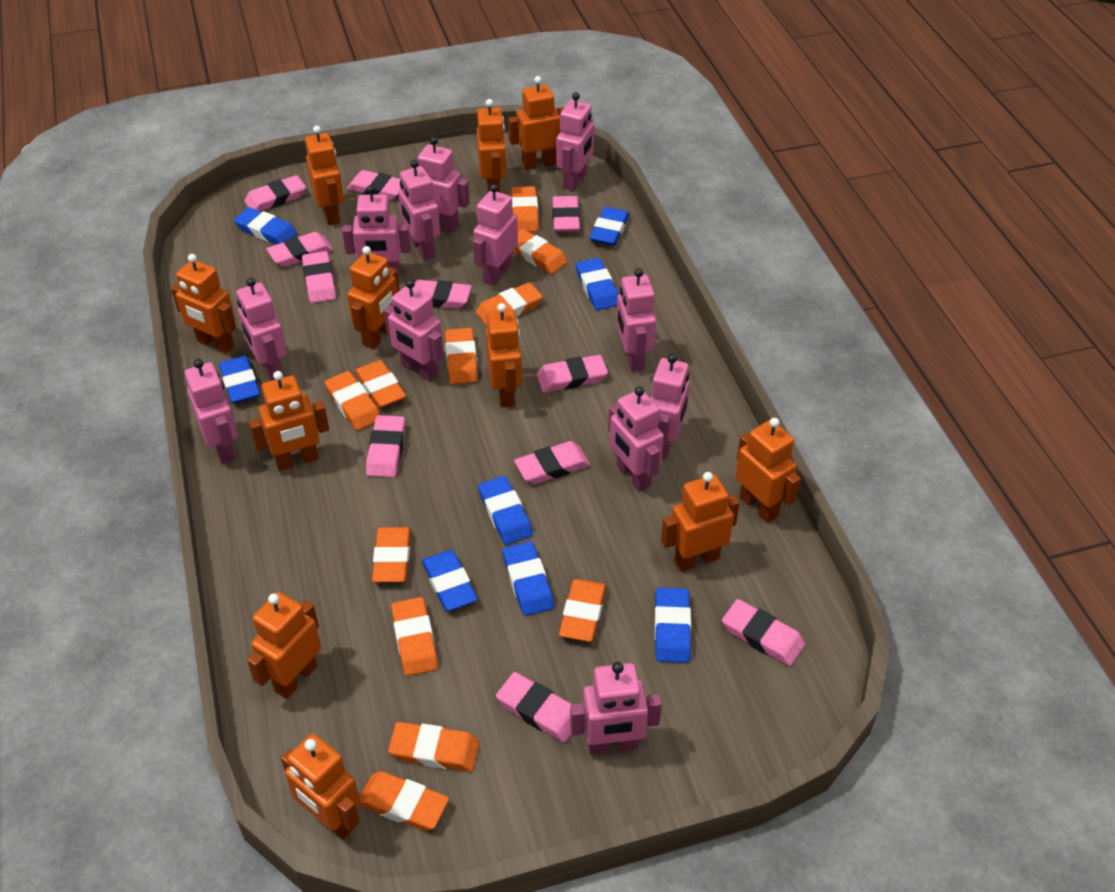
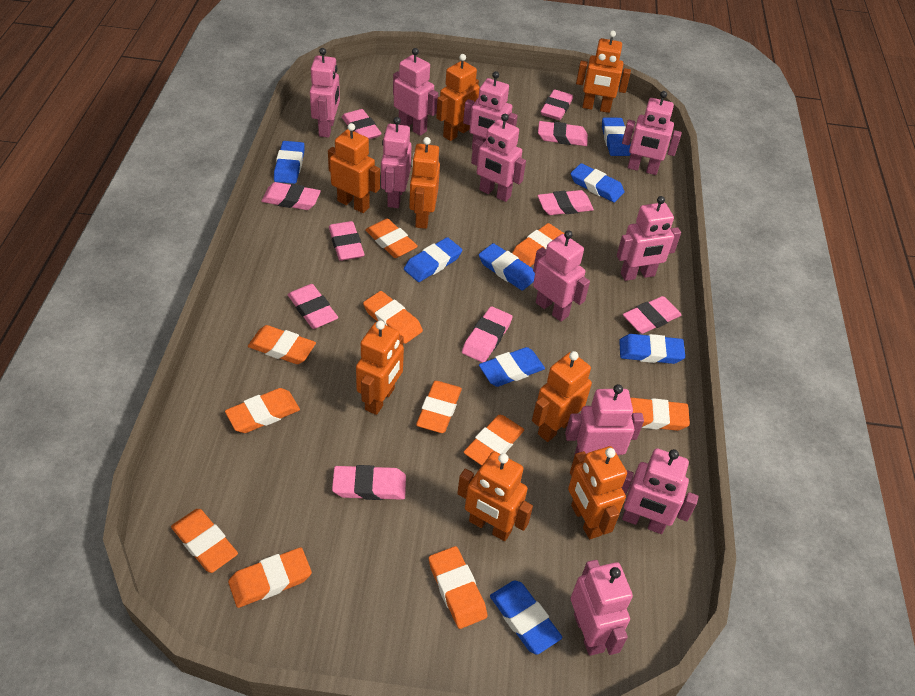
orange robot: [171,254,236,354] [247,592,321,699] [249,371,329,471] [281,733,361,840] [305,125,344,225] [347,246,400,349] [477,99,507,192] [486,303,522,407] [508,76,564,170] [661,472,740,572] [735,418,801,523] = 11 -> [328,123,380,213] [356,321,404,415] [409,137,440,229] [436,54,480,141] [457,451,533,541] [532,351,592,442] [568,446,627,539] [576,31,631,113] = 8
pink eraser: [245,175,306,211] [266,232,333,267] [302,251,336,303] [346,170,400,200] [366,415,405,477] [414,280,472,309] [496,672,572,743] [514,441,590,484] [537,355,608,393] [552,196,580,232] [722,599,805,666] = 11 -> [261,182,321,210] [288,284,338,329] [329,221,365,261] [332,465,406,500] [342,109,382,139] [462,306,513,363] [538,121,588,146] [538,190,594,215] [541,89,573,120] [623,296,682,334] = 10
pink robot: [184,359,238,464] [236,278,287,381] [342,185,411,278] [384,279,444,381] [398,160,441,260] [410,137,470,233] [473,184,518,285] [556,92,594,191] [570,662,662,755] [608,386,664,491] [616,268,656,372] [651,354,690,459] = 12 -> [310,48,340,138] [381,117,412,208] [393,48,438,136] [463,71,518,149] [471,114,526,202] [533,230,590,322] [565,384,644,455] [571,560,633,656] [617,196,681,281] [621,448,699,534] [622,91,682,175] = 11

